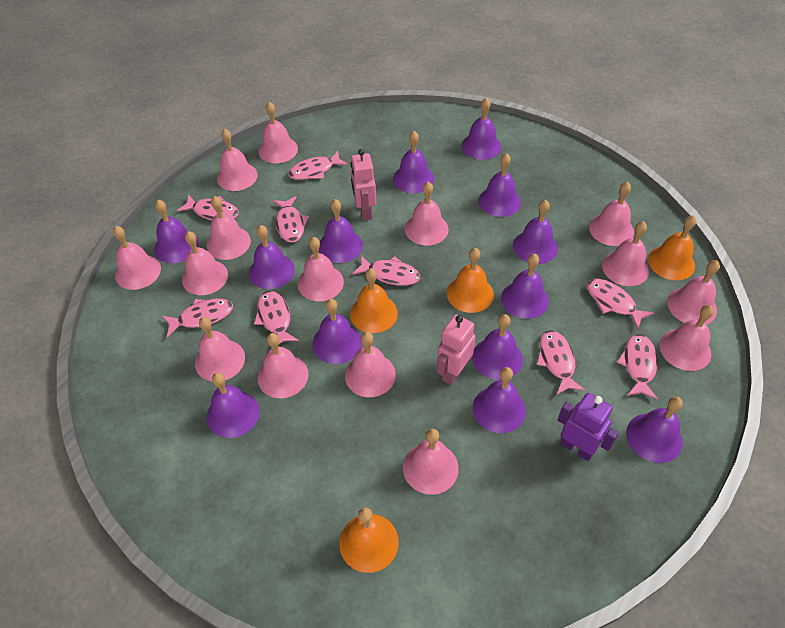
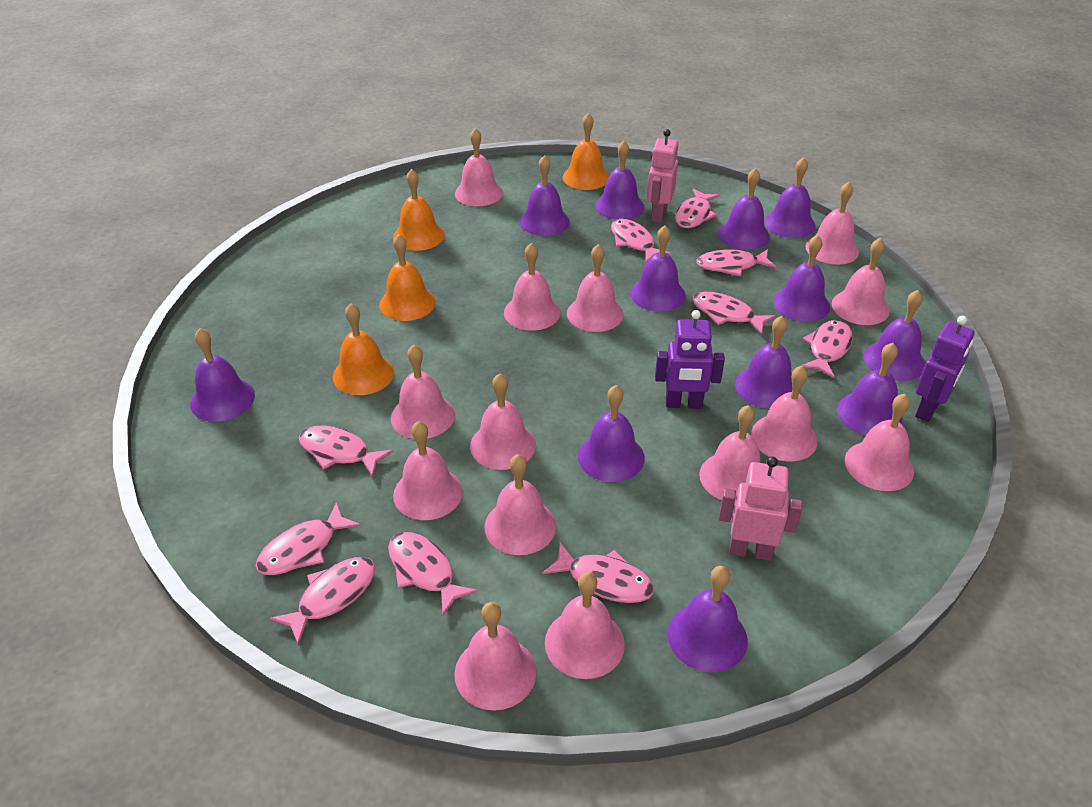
pink bell: [113,226,161,290] [182,231,228,295] [195,317,245,381] [207,196,251,260] [217,129,258,191] [258,333,308,398] [259,102,298,163] [298,237,344,301] [345,332,396,397] [403,429,459,495] [405,182,449,245] [589,182,634,246] [602,221,649,286] [660,305,714,371] [667,260,720,324] = 15 -> [391,345,455,439] [393,421,463,520] [454,602,537,711] [455,128,503,206] [470,373,536,470] [485,454,556,555] [504,243,560,331] [545,572,625,679] [567,244,624,332] [699,405,760,500] [751,366,818,461] [806,182,859,265] [832,238,890,325] [845,394,914,491] = 14
pink fish: [162,298,233,337] [177,194,239,220] [254,291,299,349] [273,196,309,242] [288,151,348,180] [352,255,420,286] [536,330,585,395] [587,279,654,329] [617,334,658,400] = 9 -> [256,502,361,575] [270,557,375,645] [299,426,393,477] [388,532,478,616] [542,542,654,603] [611,219,671,263] [675,189,719,228] [692,292,775,334] [696,249,777,276] [801,320,853,378] = 10
purple bell: [154,200,199,263] [207,372,260,438] [249,225,295,289] [312,299,362,364] [319,199,363,263] [393,131,434,193] [461,98,501,160] [472,314,523,380] [473,367,526,433] [478,153,521,217] [501,254,549,319] [513,200,558,264] [626,396,683,463] = 13 -> [190,328,255,422] [519,155,570,236] [578,385,645,482] [595,141,645,220] [630,225,686,312] [668,566,748,673] [718,168,770,250] [735,316,792,409] [764,157,816,238] [773,235,830,322] [837,343,902,436] [864,290,925,381] = 12
purple robot: [558,393,618,461] = 1 -> [655,310,725,409] [915,316,975,422] = 2

